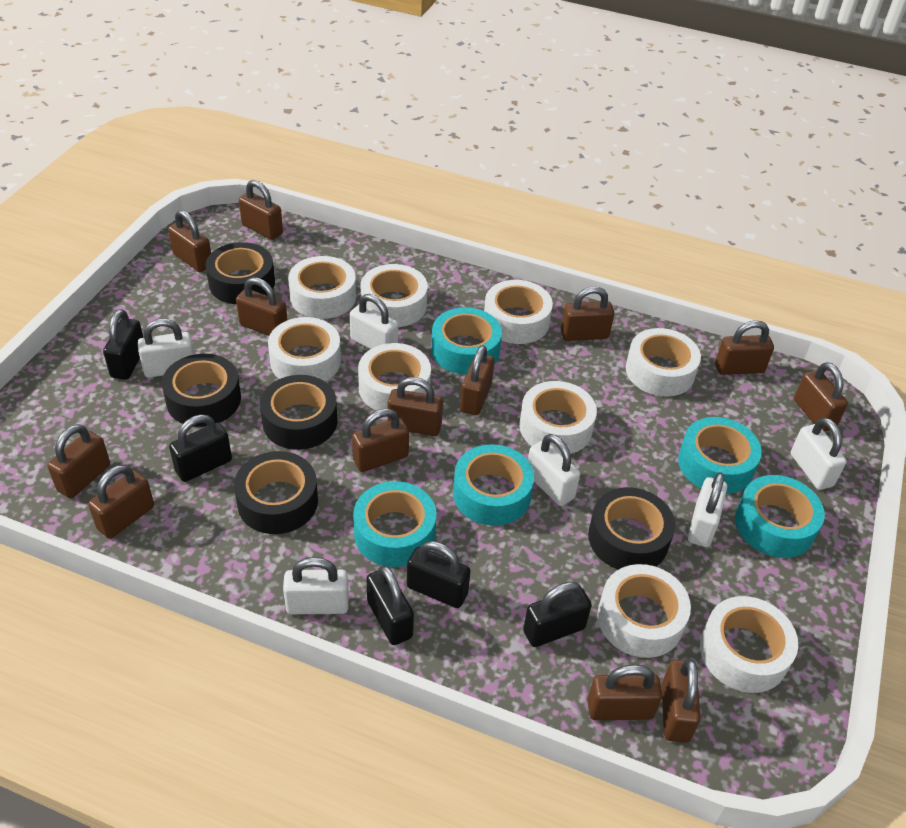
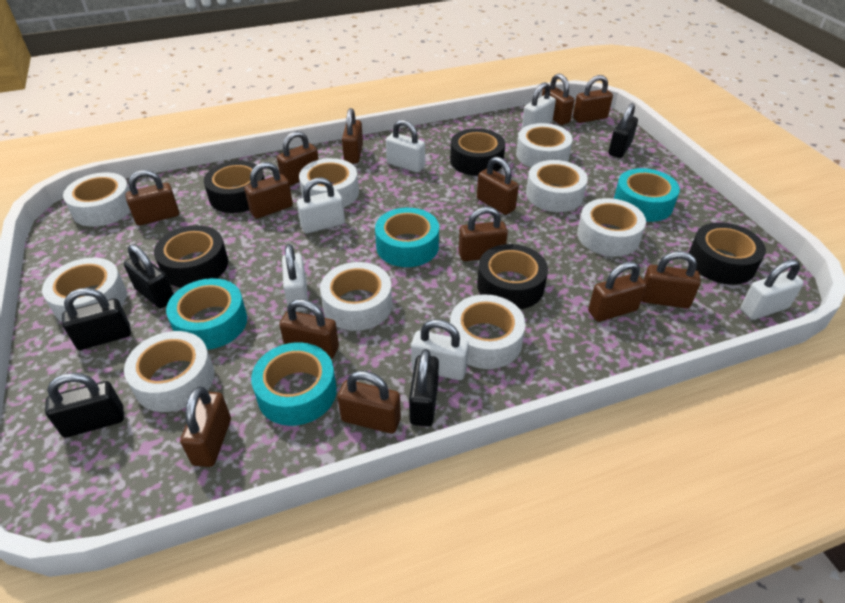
turquoise tape: [353,481,436,567] [431,307,502,375] [453,444,534,526] [678,417,762,494] [735,475,825,558] = 5 -> [166,278,247,350] [251,342,337,426] [375,208,439,267] [614,168,680,222] = 4

